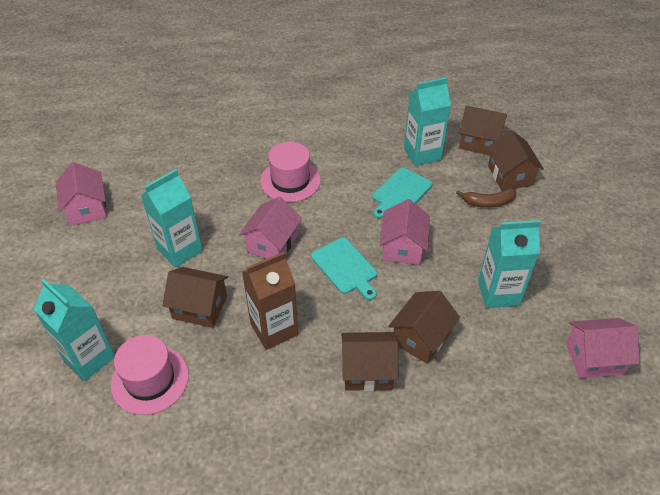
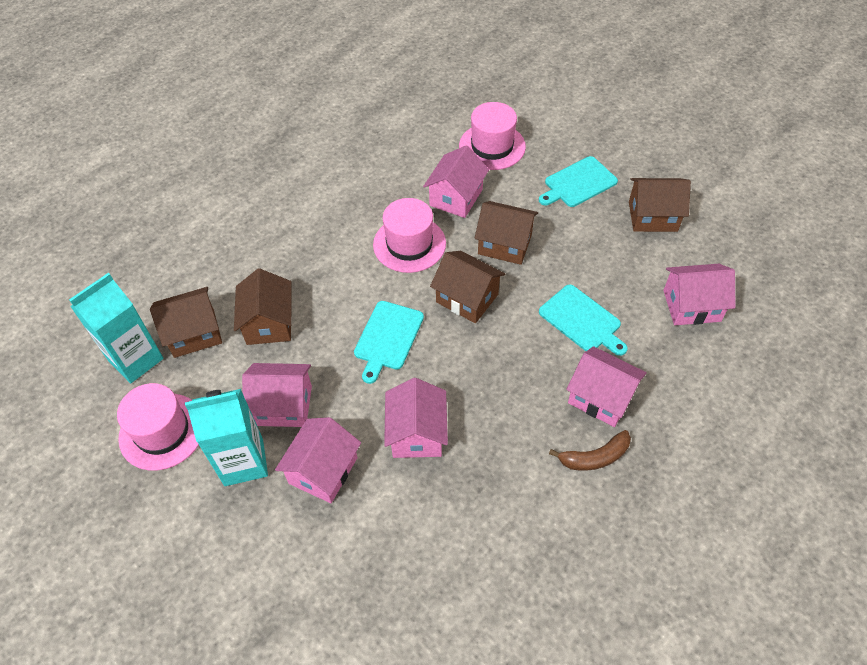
brown carton: [242,252,298,350] = 1 -> none = 0
pink hat: [111,335,189,415] [260,142,321,202] = 2 -> [117,383,199,471] [373,198,446,273] [459,102,526,170] = 3
pink house: [56,162,107,226] [239,197,302,259] [379,199,430,265] [566,318,640,378] = 4 -> [242,363,312,427] [275,417,361,503] [384,378,448,458] [423,145,489,218] [566,346,647,427] [663,264,736,325] = 6
turquoise carton: [34,279,115,381] [141,169,203,268] [404,77,451,166] [478,220,541,308] = 4 -> [69,273,164,383] [185,389,268,486] = 2
turquoise cutting board: [311,237,377,300] [372,168,433,218] = 2 -> [354,301,424,384] [539,156,618,207] [539,284,628,356] = 3

